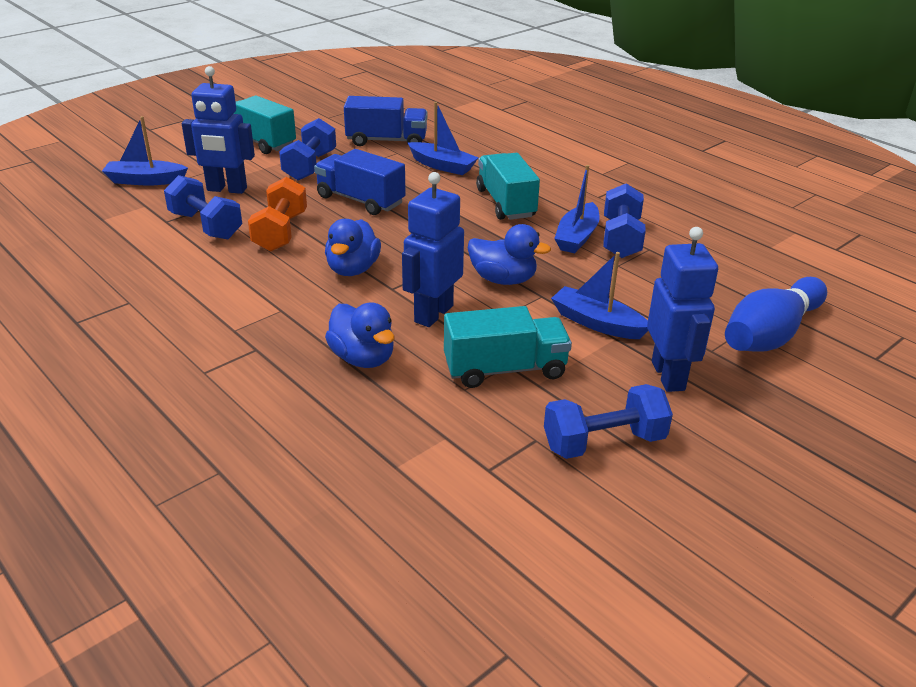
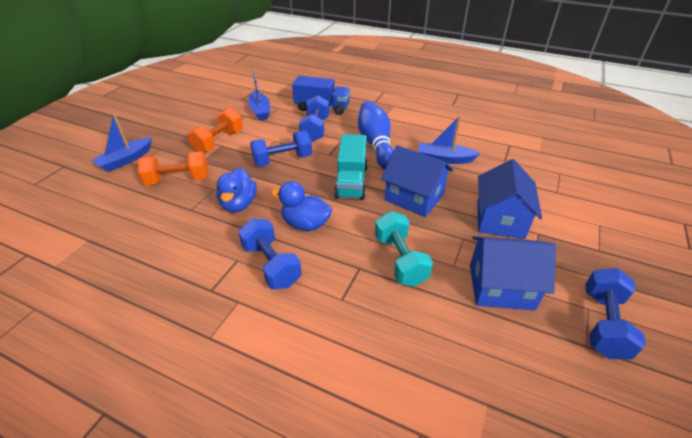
blue boat: [102,116,188,186] [408,102,478,175] [551,252,648,339] [554,165,600,253] = 4 -> [91,113,152,172] [248,68,270,120] [419,115,480,164] = 3
blue duck: [325,219,381,276] [325,302,395,368] [468,224,551,285] = 3 -> [216,168,257,213] [271,181,332,231] = 2
blue house: none = 0 -> [381,145,453,217] [470,236,556,311] [477,159,542,239] = 3
blue robot: [182,66,255,194] [402,172,464,327] [647,227,718,392] = 3 -> none = 0
blue truck: [314,149,406,215] [344,96,427,146] = 2 -> [292,76,350,115] = 1
orange dumbbell: [248,177,307,252] = 1 -> [138,151,208,186] [188,108,243,153] = 2
turquoise dumbbell: none = 0 -> [375,211,433,286] = 1
turquoise truck: [234,96,296,154] [444,306,572,388] [476,153,540,220] = 3 -> [334,134,368,200] = 1

